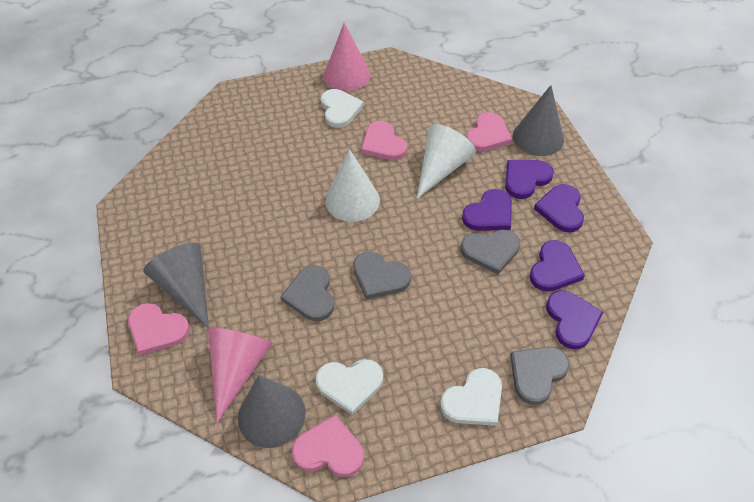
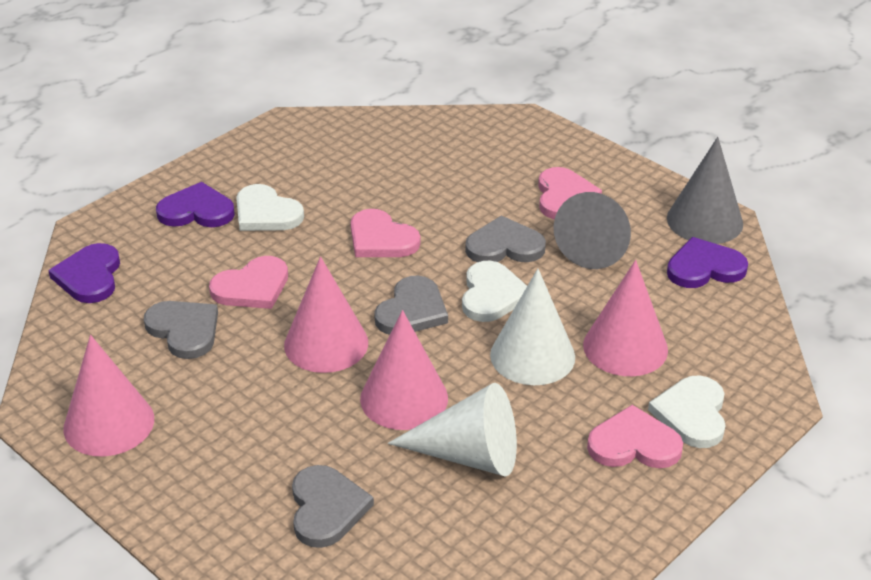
grey cone: [143,243,209,328] [238,375,306,448] [513,85,564,156] = 3 -> [554,192,631,269] [667,137,743,244] = 2
pink cone: [208,327,273,423] [324,23,371,91] = 2 -> [64,335,154,456] [284,256,368,373] [360,310,448,430] [583,260,668,376] = 4
purple heart: [462,189,512,231] [505,160,554,199] [530,240,585,292] [534,184,584,232] [546,290,603,349] = 5 -> [48,243,120,303] [156,182,235,227] [667,237,748,288] = 3

